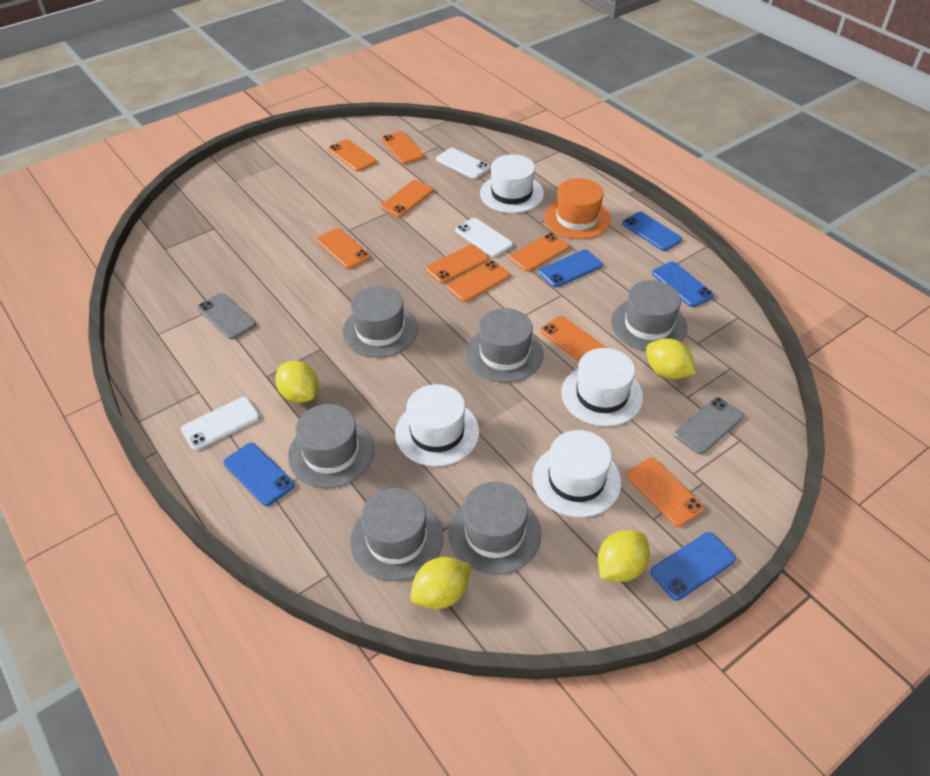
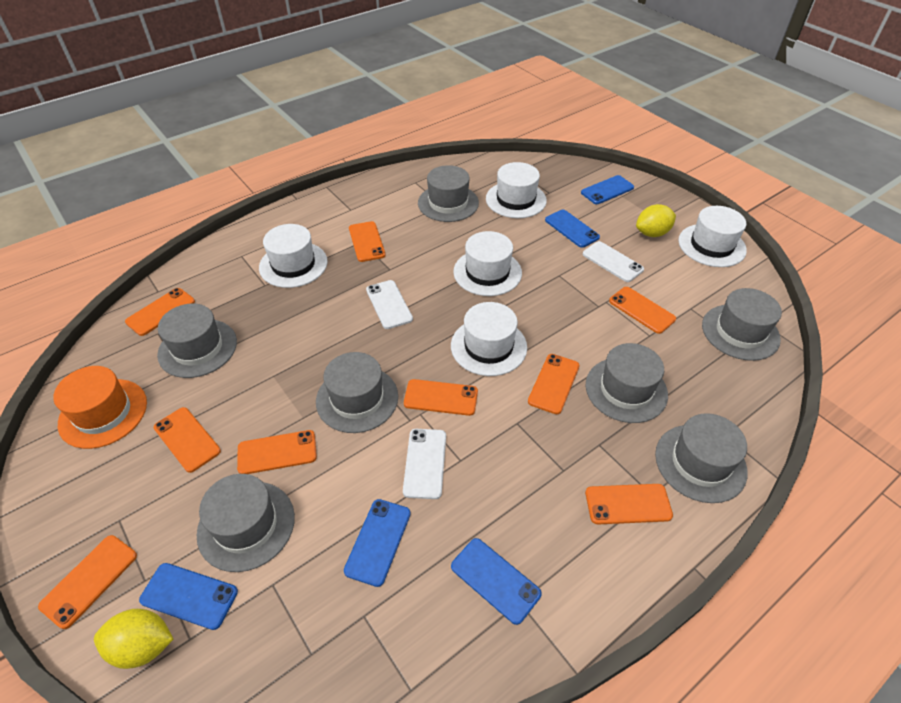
grey hat: [288,404,374,488] [342,286,418,358] [350,488,443,581] [448,482,541,575] [466,308,544,383] [611,280,687,351] = 6 -> [157,304,237,378] [197,474,295,572] [316,352,398,433] [418,165,479,222] [586,343,668,423] [655,413,748,503] [702,288,782,361] = 7
grey phone: [197,293,256,340] [674,397,744,454] = 2 -> none = 0
white hat: [395,384,479,466] [480,154,544,213] [532,430,621,517] [562,348,643,426] = 4 -> [259,224,328,288] [451,302,527,376] [453,231,522,296] [486,162,547,218] [678,206,747,267] = 5
yellow lemon: [275,361,318,403] [410,557,471,609] [598,530,650,582] [646,338,696,379] = 4 -> [94,609,173,669] [636,204,676,237] = 2

